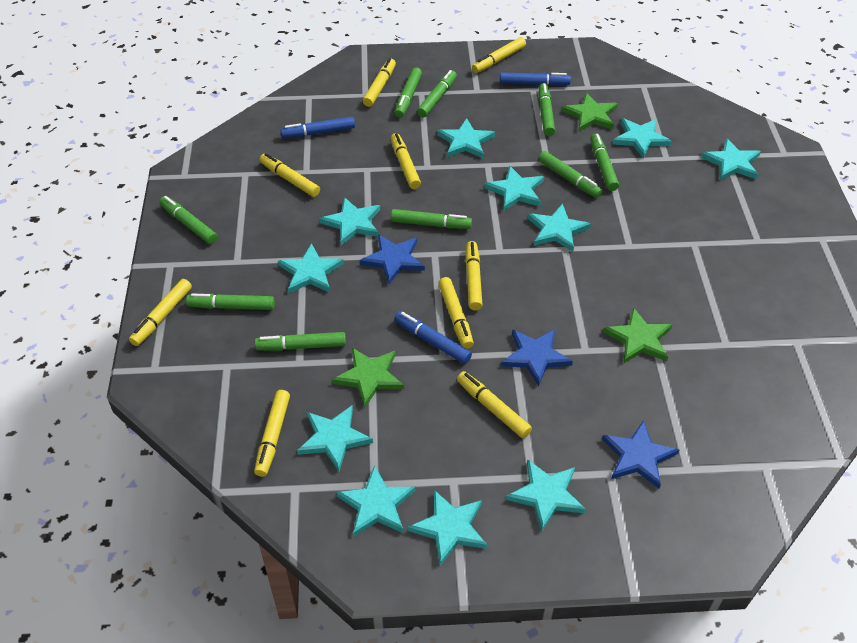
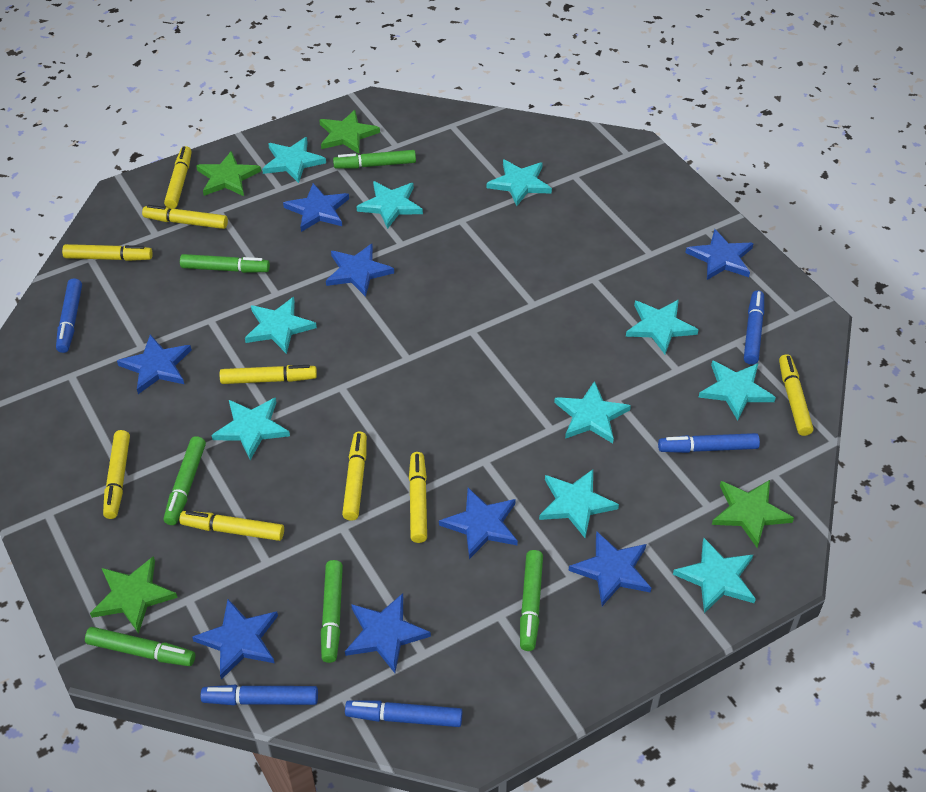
blue marker: [280,117,355,138] [394,311,472,364] [500,72,571,86] = 3 -> [56,278,82,353] [201,685,318,705] [345,700,462,727] [658,433,760,453] [744,290,764,365] = 5
blue star: [360,234,425,284] [501,329,573,386] [602,420,679,489] = 3 -> [117,335,192,394] [192,599,278,680] [283,183,349,232] [326,244,394,297] [345,593,431,673] [439,488,518,559] [569,532,651,606] [685,229,754,280] = 8
green marker: [159,196,217,244] [186,293,275,310] [255,332,346,351] [391,209,472,229] [395,67,422,117] [417,70,457,118] [538,151,603,198] [539,83,555,136] [590,134,619,191] = 9 -> [85,627,195,666] [164,436,206,525] [180,254,270,273] [321,560,343,663] [333,150,416,168] [520,550,543,651] = 6
green star: [332,348,404,408] [562,93,618,131] [603,307,672,363] = 3 -> [90,556,178,634] [196,151,261,196] [319,110,380,154] [712,480,794,548] = 4
turquoise star: [278,243,344,293] [297,405,373,471] [320,197,380,245] [336,465,415,537] [408,490,487,566] [437,118,495,158] [484,166,544,211] [506,459,586,532] [528,204,591,252] [612,118,672,159] [701,139,761,180] = 11 -> [211,397,290,460] [245,297,317,354] [262,137,326,183] [356,181,423,229] [487,159,552,206] [539,469,619,538] [554,381,631,443] [626,300,698,354] [673,538,756,613] [698,360,776,421] = 10

